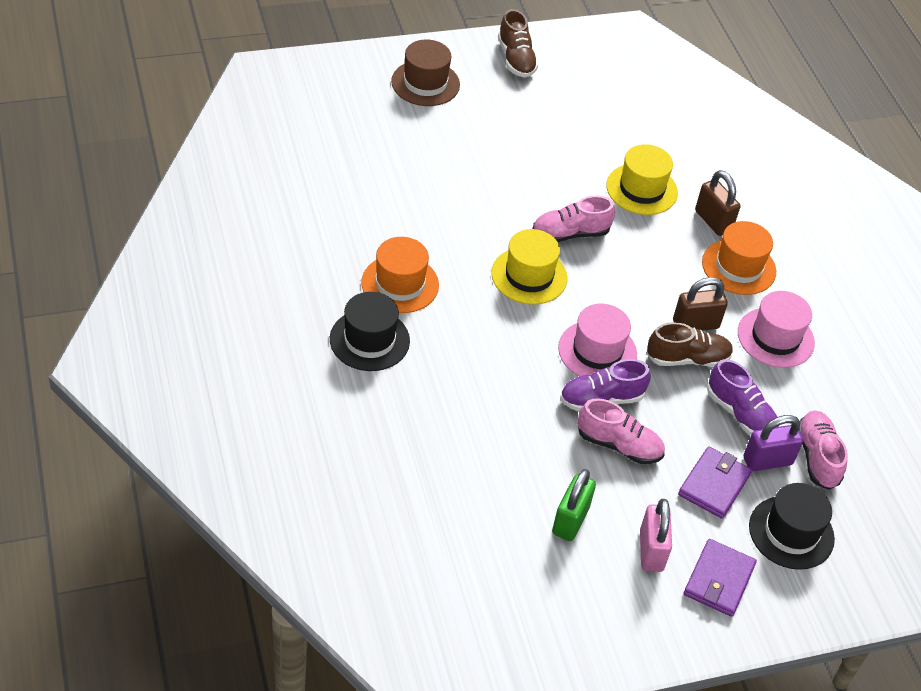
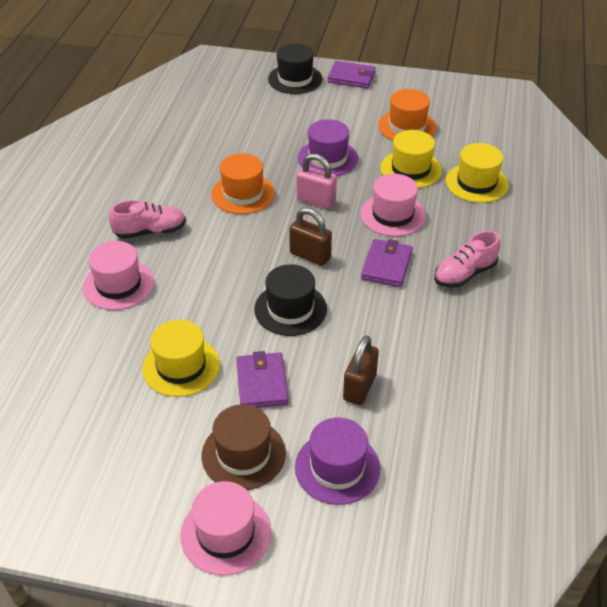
brown shoe: [498,9,538,78] [647,322,733,367] = 2 -> none = 0
green padlock: [552,469,596,541] = 1 -> none = 0
pink hat: [558,304,637,376] [738,291,815,368] = 2 -> [83,241,154,310] [180,481,271,576] [360,174,426,236] = 3
pink shoe: [533,196,615,242] [578,398,665,464] [799,410,848,490] = 3 -> [109,200,186,239] [434,231,501,288] = 2
purple hat: none = 0 -> [295,417,380,505] [298,119,358,176] = 2
purple padlock: [744,415,803,471] = 1 -> none = 0
purple shoe: [560,359,651,411] [707,359,779,436] = 2 -> none = 0
purple wallet: [678,447,752,519] [684,539,757,617] = 2 -> [236,351,289,408] [328,61,376,89] [361,239,413,287] = 3
yellow hat: [491,229,567,305] [607,144,678,215] = 2 -> [142,320,220,397] [380,130,442,188] [446,143,509,203] = 3

